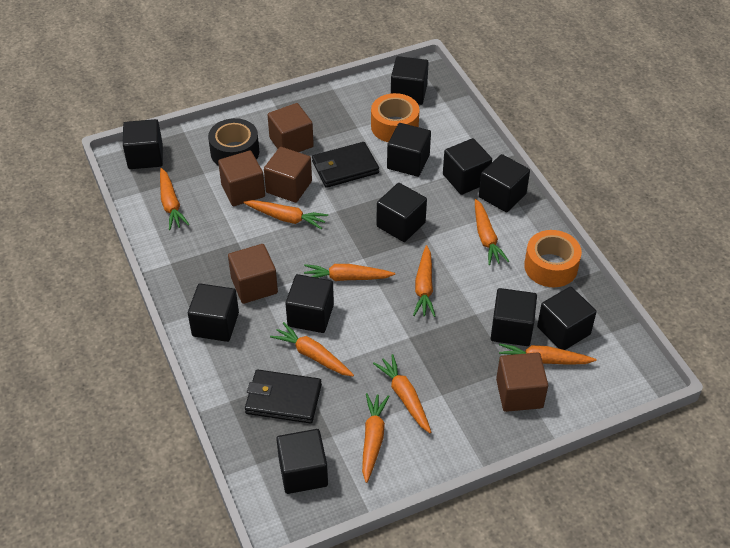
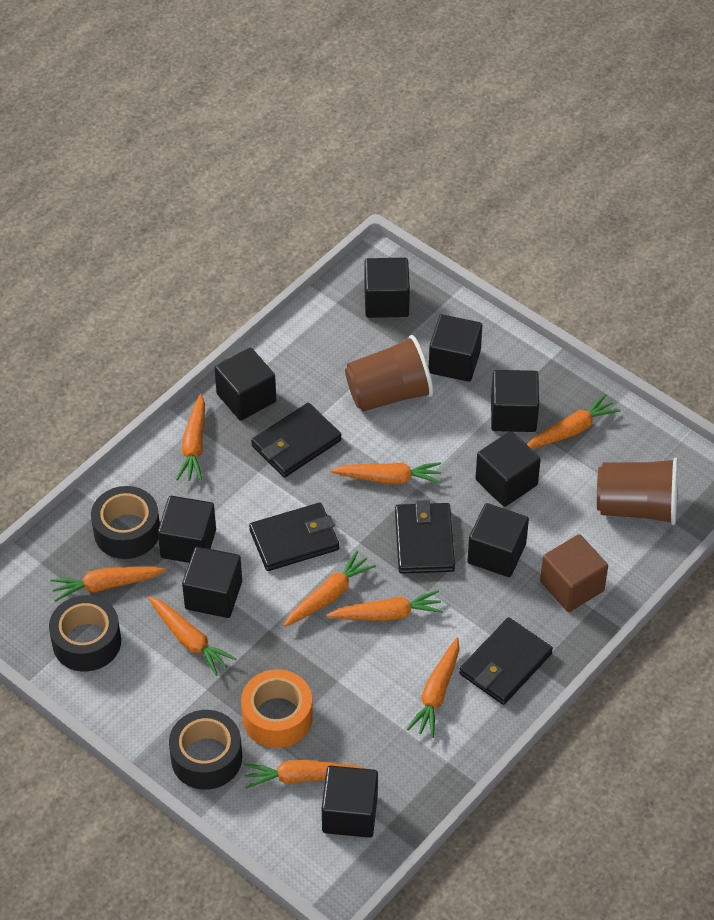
black cube: [123,119,163,169] [188,284,239,342] [276,429,328,494] [285,274,334,333] [376,183,427,242] [387,123,431,177] [391,56,429,105] [443,138,492,195] [479,154,530,212] [490,288,537,346] [537,287,597,350] = 11 -> [158,496,216,563] [182,546,242,618] [215,348,276,421] [322,766,378,838] [364,258,410,318] [429,314,482,382] [467,503,529,577] [475,431,541,507] [491,370,539,432] = 9
black tape: [208,118,259,166] = 1 -> [49,595,121,671] [91,486,160,559] [169,710,242,790] = 3
black wallet: [245,369,322,423] [312,142,379,188] = 2 -> [249,503,339,571] [251,403,342,478] [395,500,455,574] [459,617,553,705] = 4
brown cube: [218,150,265,206] [228,244,278,304] [264,147,312,203] [268,103,314,152] [496,352,548,412] = 5 -> [540,534,608,612] = 1
brown cup: none = 0 -> [345,335,433,412] [597,458,678,525] = 2
orange tape: [371,93,420,142] [524,230,582,287] = 2 -> [241,669,313,748] = 1

